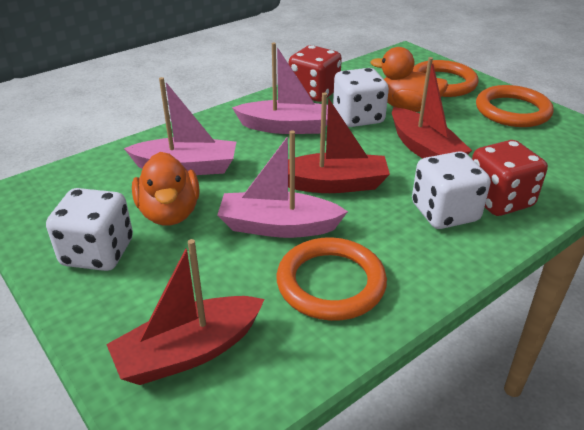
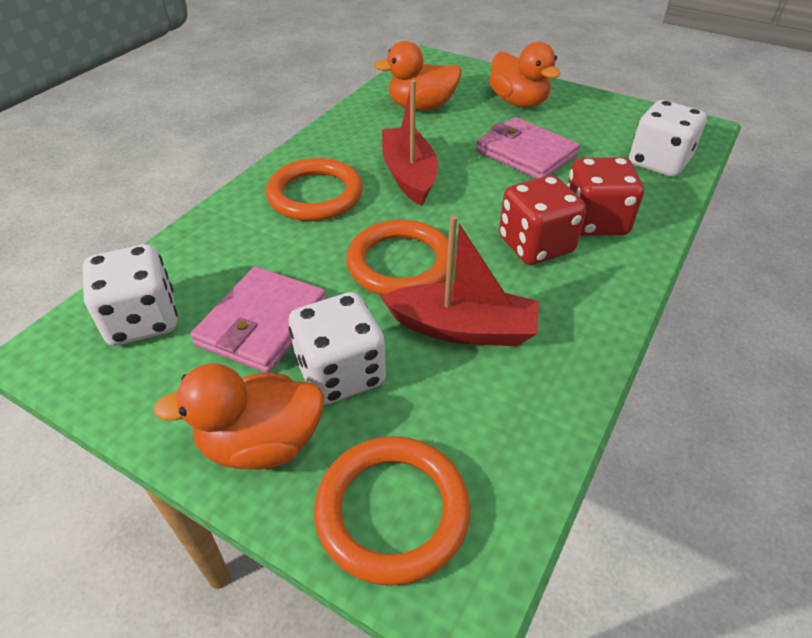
orange duck: [132,152,200,226] [370,47,448,112] = 2 -> [153,363,325,470] [374,41,461,111] [489,42,561,107] = 3
pink boat: [124,77,236,175] [217,130,348,238] [232,43,328,134] = 3 -> none = 0
pink wallet: none = 0 -> [191,266,326,373] [476,117,580,179] = 2
red boat: [106,239,265,385] [288,92,390,193] [392,57,472,159] = 3 -> [380,216,539,346] [382,80,438,206] = 2

